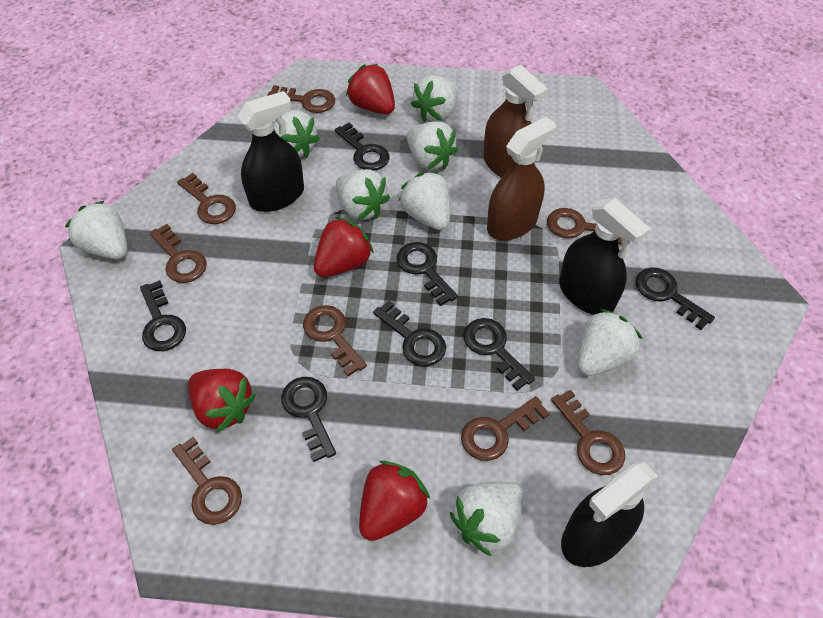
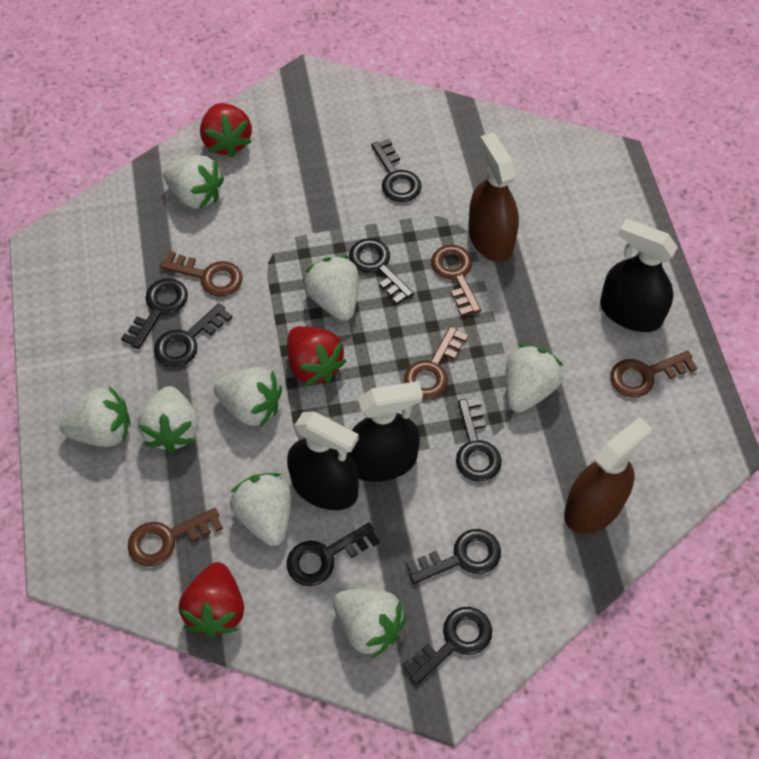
black key: [140,280,186,351] [281,377,336,462] [335,122,389,171] [373,301,446,366] [397,242,458,306] [464,318,535,391] [636,267,715,330] = 7 -> [121,278,188,349] [154,303,233,367] [287,522,380,586] [349,238,414,305] [371,139,422,202] [402,607,492,685] [406,529,501,584] [456,398,502,481] = 8
brown key: [150,224,207,283] [172,437,242,525] [177,173,236,224] [267,85,335,113] [303,305,367,376] [461,396,550,461] [547,208,622,245] [551,389,625,475] = 8 -> [128,508,223,567] [160,251,243,297] [404,326,468,399] [431,245,481,316] [610,351,697,398] = 5
red strawberry: [188,369,256,433] [314,217,374,277] [346,64,395,114] [359,461,430,541] = 4 -> [179,562,244,638] [200,103,252,157] [287,326,346,386] = 3

